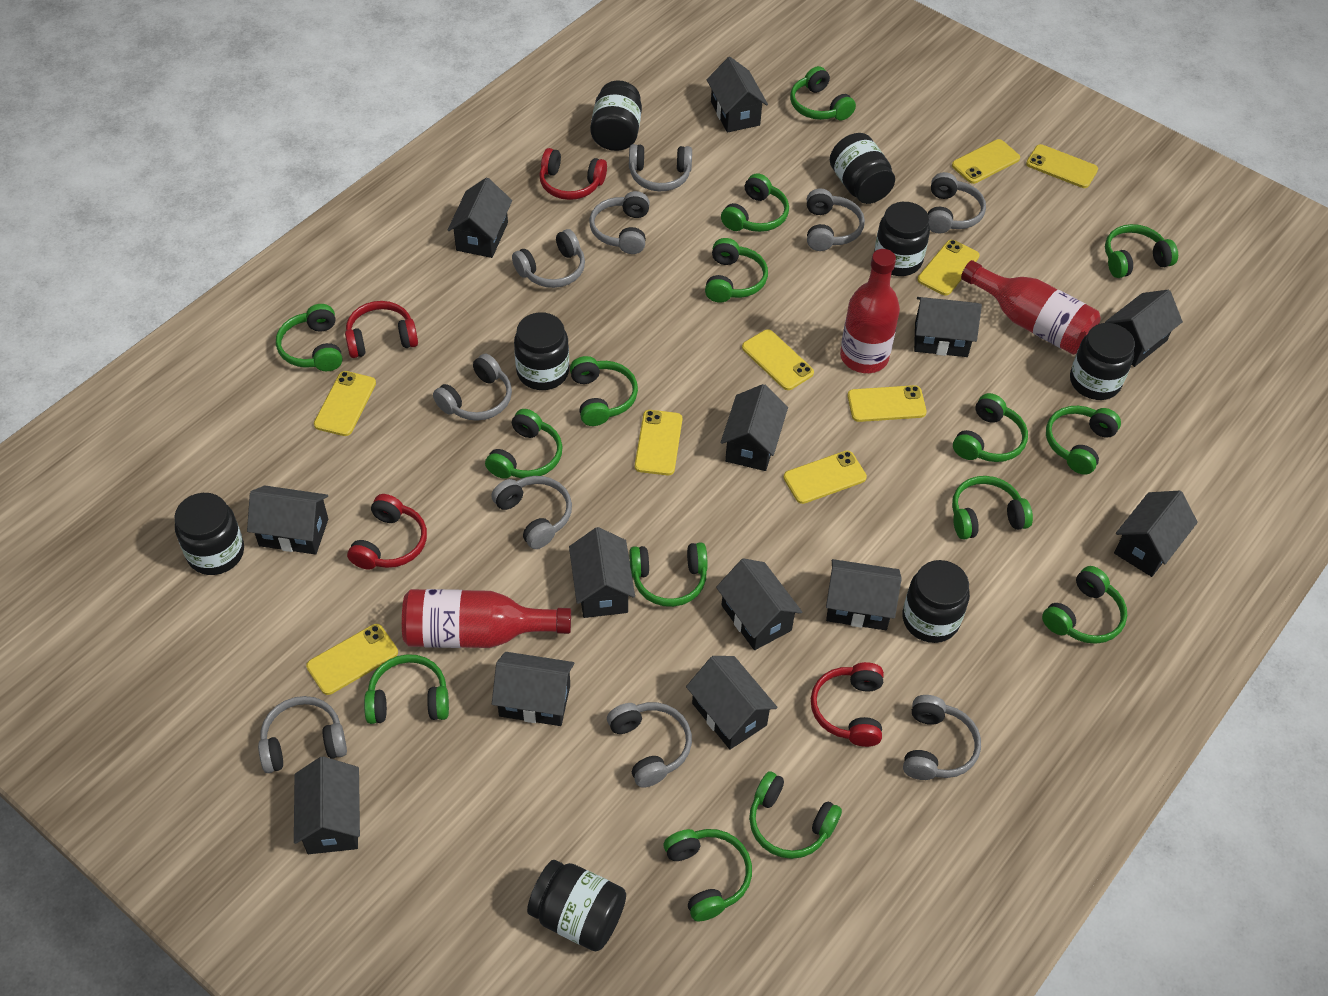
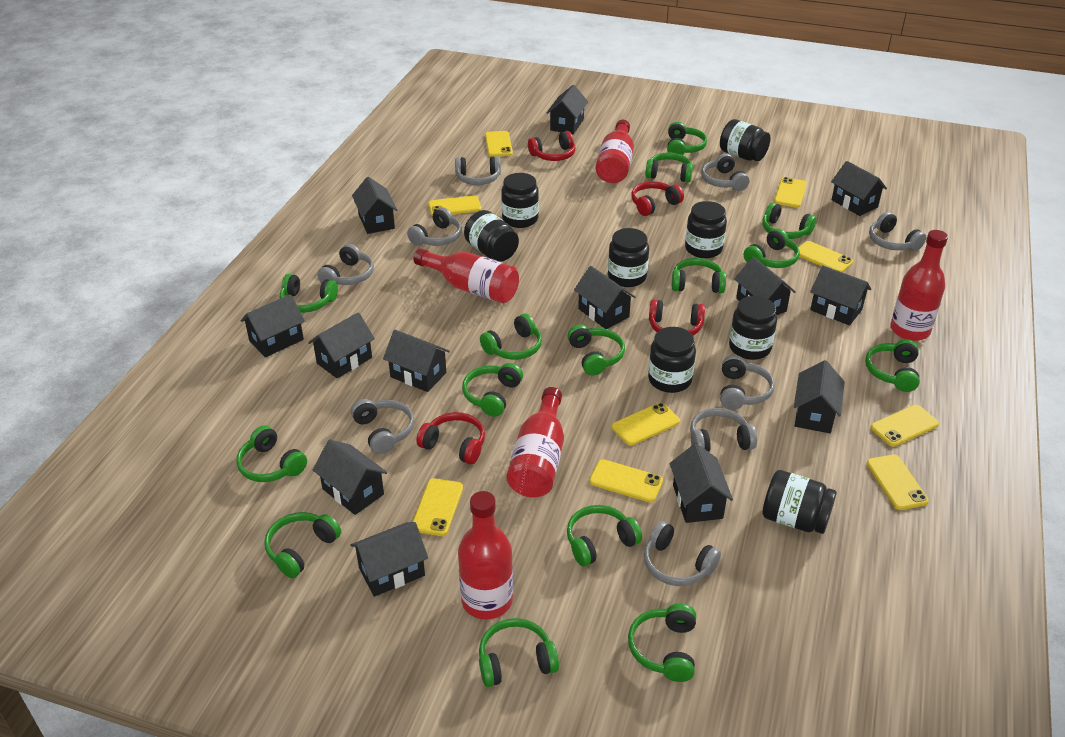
grey headphones: [258,696,347,773] [433,354,512,421] [491,476,572,549] [512,229,585,288] [589,191,650,254] [607,702,692,788] [629,144,692,191] [807,189,865,251] [903,695,981,780] [928,172,986,233] = 10 -> [317,244,374,285] [351,399,414,454] [407,207,462,246] [455,156,501,185] [644,521,721,586] [690,408,757,452] [701,153,750,191] [720,355,775,409] [869,212,926,251] = 9
red bottle: [402,589,571,648] [840,249,900,373] [961,260,1101,355] = 3 -> [414,248,519,304] [458,491,513,620] [506,387,564,497] [596,120,634,183] [890,230,948,341] = 5

